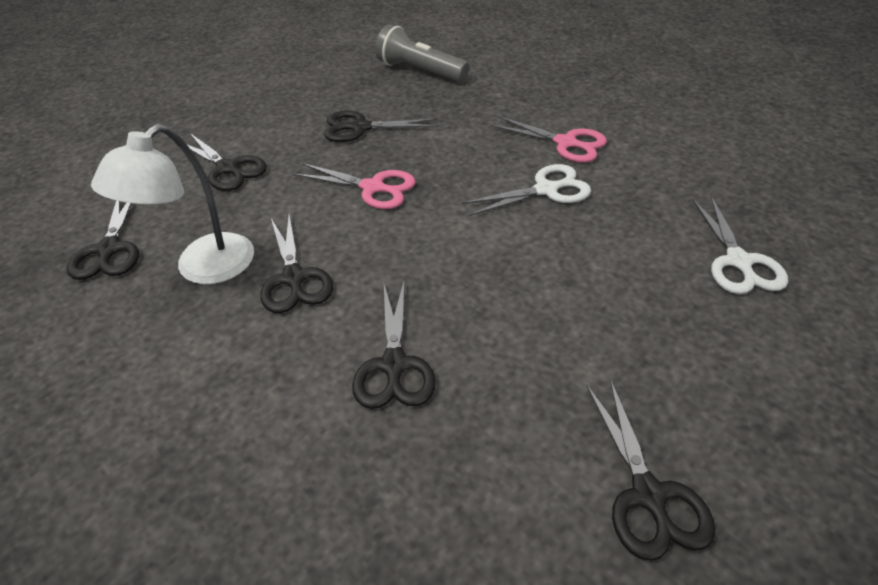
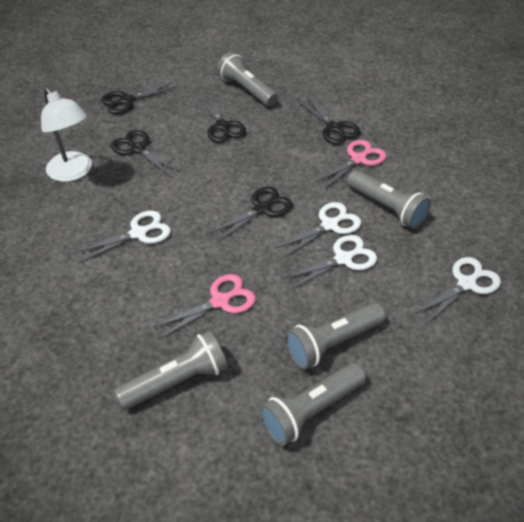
black scissors: [67,200,139,280] [188,133,267,191] [260,215,333,313] [324,111,437,142] [352,282,436,409] [587,379,715,561] = 6 -> [101,82,177,114] [111,130,180,176] [199,95,246,143] [209,187,293,242] [299,97,361,145] = 5
grey flashlight: [375,24,469,82] = 1 -> [114,331,228,410] [217,52,278,107] [259,363,366,446] [285,303,386,369] [347,170,431,229] = 5
white scissors: [462,164,591,216] [692,196,788,294] = 2 -> [74,210,171,263] [276,202,361,258] [283,235,377,289] [416,257,501,323] = 4

